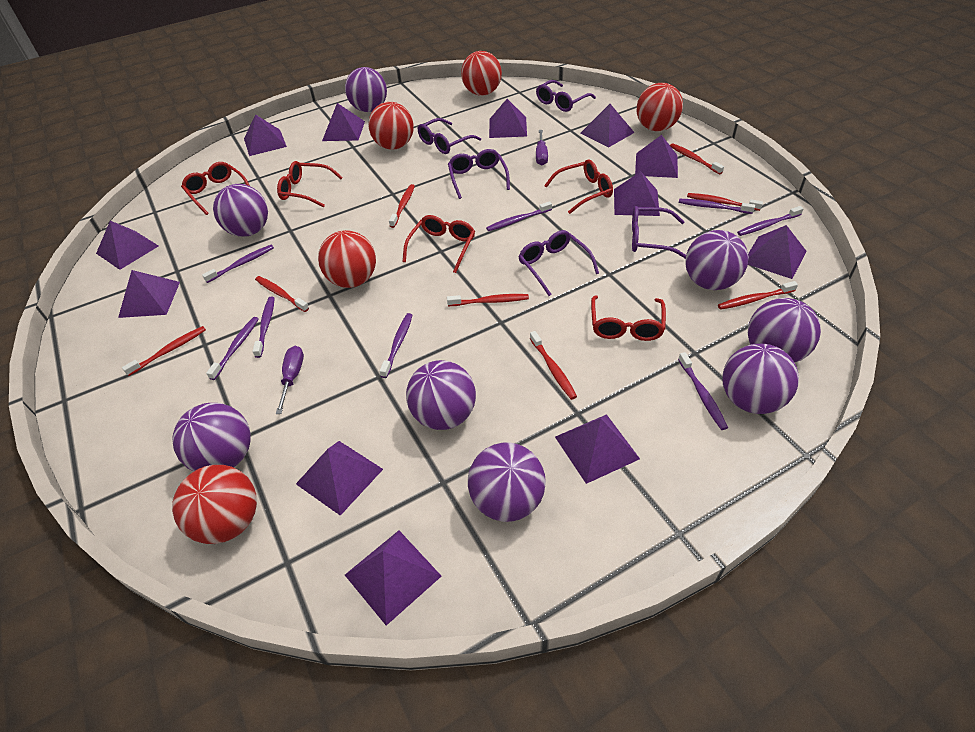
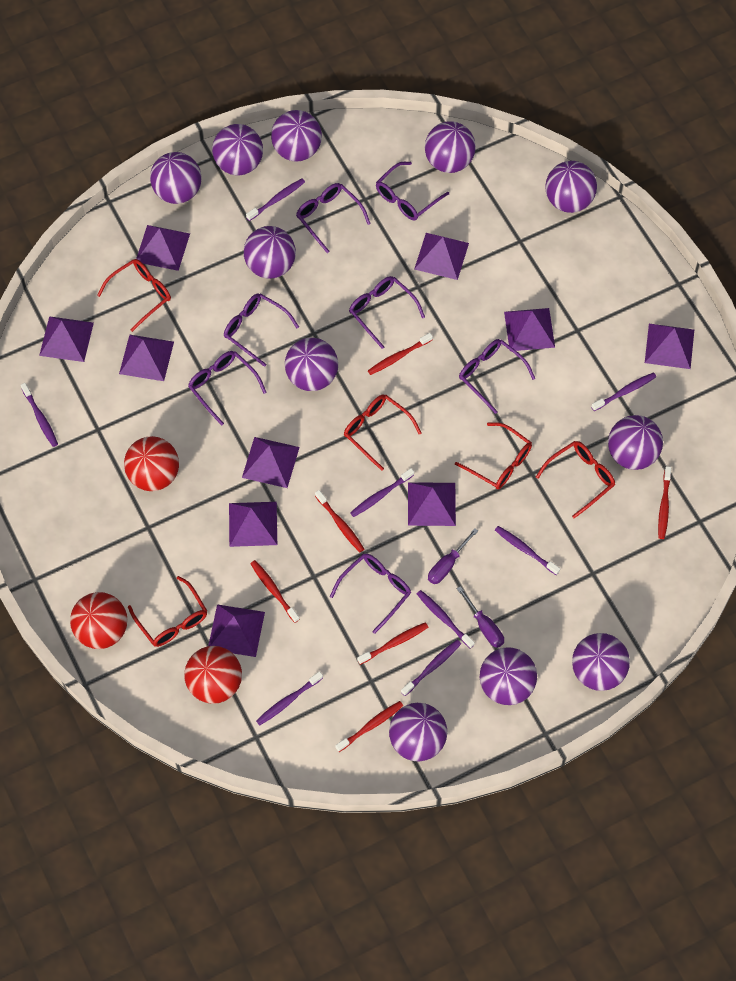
purple ball: [172,403,251,471] [213,184,268,237] [345,67,387,112] [406,360,476,430] [468,443,546,522] [685,230,748,290] [723,343,799,414] [748,298,821,363] = 8 -> [150,152,202,204] [212,124,263,175] [244,226,296,279] [271,110,322,162] [285,338,338,391] [389,703,447,761] [425,121,476,173] [480,647,537,705] [545,161,597,213] [572,633,630,691] [608,415,663,470] = 11
purple glasses: [418,118,481,154] [448,149,510,199] [518,230,599,296] [536,80,596,112] [632,206,686,259] = 5 -> [188,351,266,425] [224,293,299,367] [296,183,371,253] [330,554,411,634] [349,276,425,349] [376,162,449,220] [459,339,535,414] = 7
purple pyramid: [96,221,158,270] [118,270,180,318] [244,114,287,156] [296,441,383,516] [322,103,365,141] [345,530,441,626] [489,99,527,138] [555,414,640,484] [580,104,635,147] [614,172,660,216] [635,135,678,178] [748,225,807,279] = 12 -> [39,316,94,362] [119,335,174,381] [136,225,190,271] [208,604,265,657] [229,502,277,547] [242,437,300,488] [408,482,456,526] [414,233,469,280] [504,308,555,351] [645,324,694,369] = 10
red ball: [172,465,257,544] [318,230,376,288] [368,102,414,150] [461,51,502,96] [637,83,683,131] = 5 -> [70,592,128,649] [124,436,179,491] [184,646,242,704] = 3
red toothbrush: [122,326,206,376] [255,276,309,312] [389,184,415,228] [447,294,529,306] [530,331,577,400] [670,143,724,174] [687,193,763,211] [718,281,798,310] = 8 -> [250,560,300,623] [315,490,364,552] [335,701,403,752] [357,622,428,665] [368,333,433,375] [658,466,671,539] = 6

